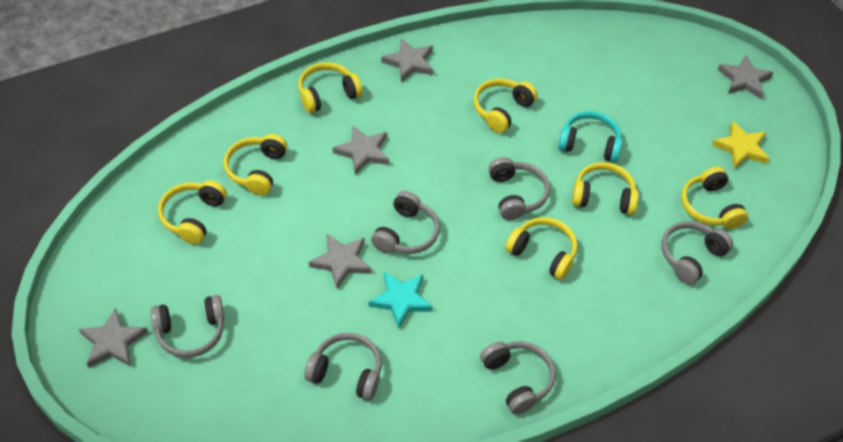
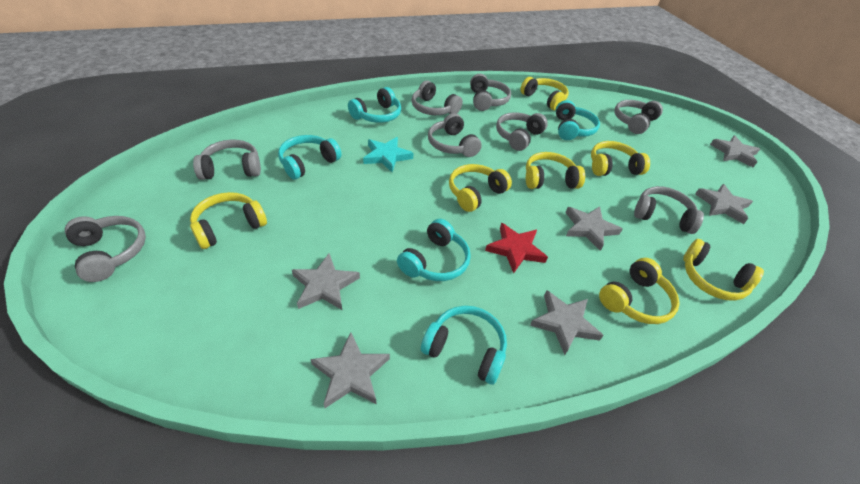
grey headphones: [151,295,224,358] [305,333,382,400] [371,191,440,254] [480,341,555,414] [488,157,550,220] [661,221,733,285] = 6 -> [65,216,146,282] [193,140,261,180] [412,80,463,115] [428,113,482,157] [470,74,511,111] [496,112,548,151] [614,100,663,134] [634,186,704,234] = 8
grey star: [79,308,148,368] [309,233,372,289] [333,125,389,175] [381,38,434,82] [718,55,774,99] = 5 -> [292,253,360,310] [310,332,390,408] [530,290,604,355] [565,206,622,251] [695,184,753,224] [710,136,760,167] = 6
red star: none = 0 -> [485,223,548,273] = 1
turquoise headphones: [558,111,623,162] = 1 -> [278,135,341,180] [348,87,401,123] [397,219,471,281] [421,306,507,385] [556,100,600,140] = 5
yellow star: [712,121,770,169] = 1 -> none = 0

